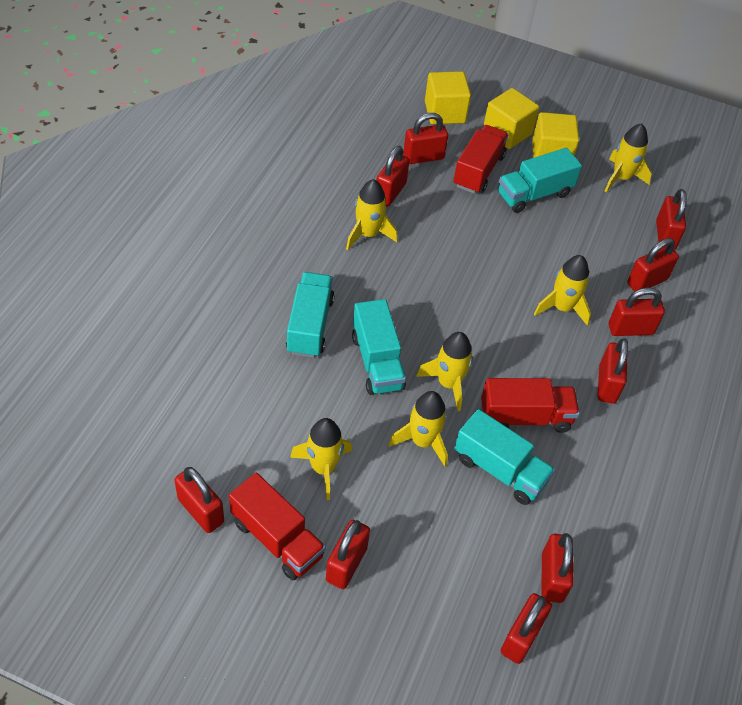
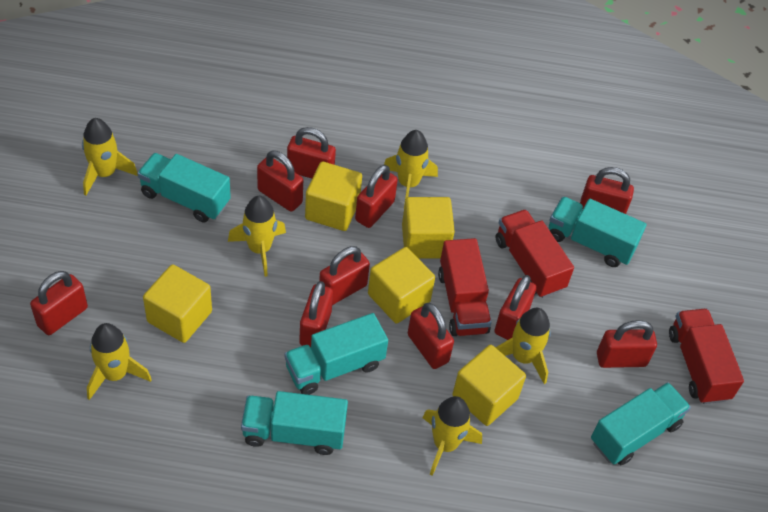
turquoise truck: [286,272,335,358] [352,299,406,395] [454,409,555,505] [498,148,582,213] = 4 -> [137,153,231,222] [241,391,348,455] [284,313,388,395] [549,197,646,267] [591,382,691,465] = 5
yellow cube: [425,71,471,124] [483,88,539,149] [532,112,579,158] = 3 -> [143,264,212,343] [305,161,362,231] [368,247,435,323] [402,197,455,258] [453,345,526,426] = 5

